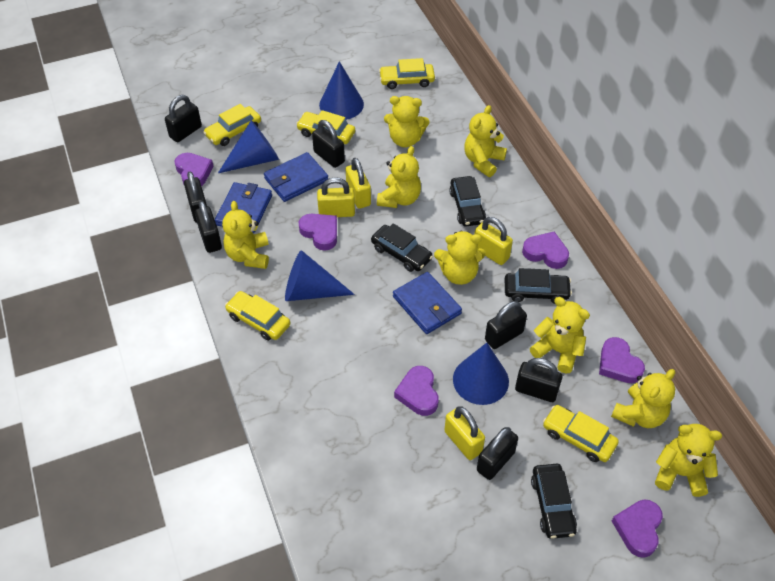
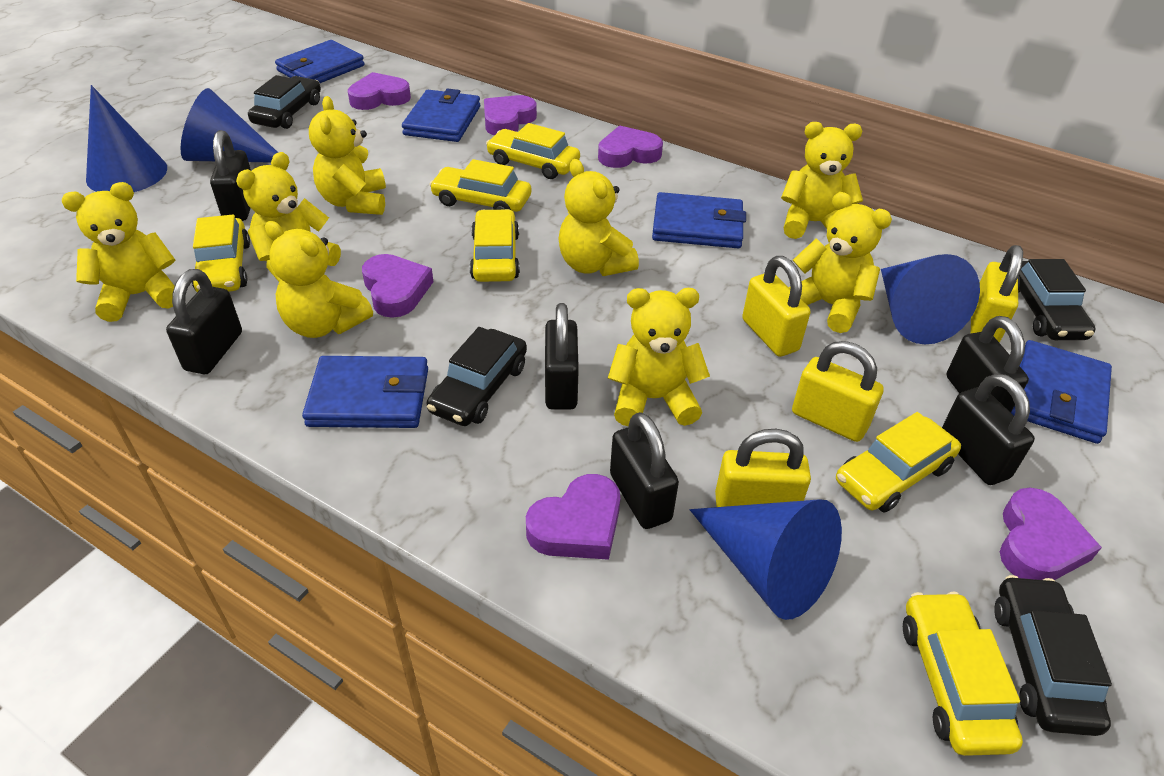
black padlock: [165,95,202,142] [184,172,207,223] [195,201,222,253] [312,120,345,168] [477,427,518,480] [485,301,527,349] [515,358,562,402] = 7 -> [166,269,242,374] [210,130,251,221] [545,303,579,410] [610,412,679,529] [942,373,1035,485] [947,316,1029,413] = 6
blue wallet: [215,182,272,233] [264,152,328,202] [393,272,462,334] = 3 -> [275,40,365,83] [302,356,428,428] [402,88,480,142] [652,192,746,248] [1011,340,1112,444] = 5
yellow car: [203,104,261,146] [225,291,291,341] [296,110,355,144] [379,58,435,89] [543,405,619,462] = 5 -> [192,215,250,292] [429,159,531,212] [470,209,520,282] [486,123,580,179] [836,412,961,512] [903,591,1023,756] = 6

